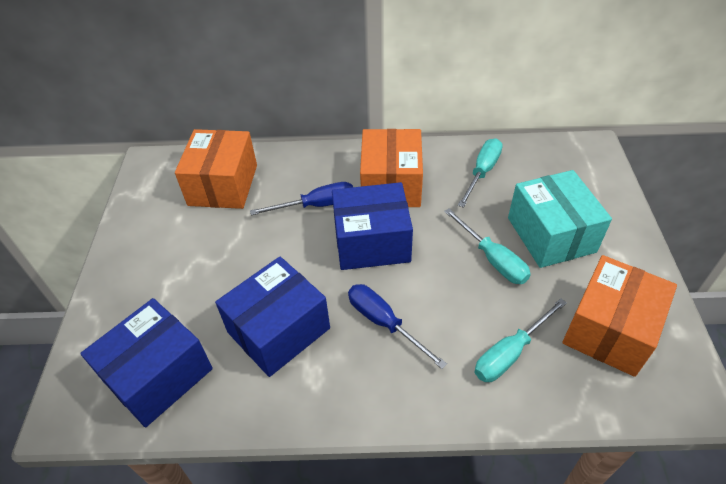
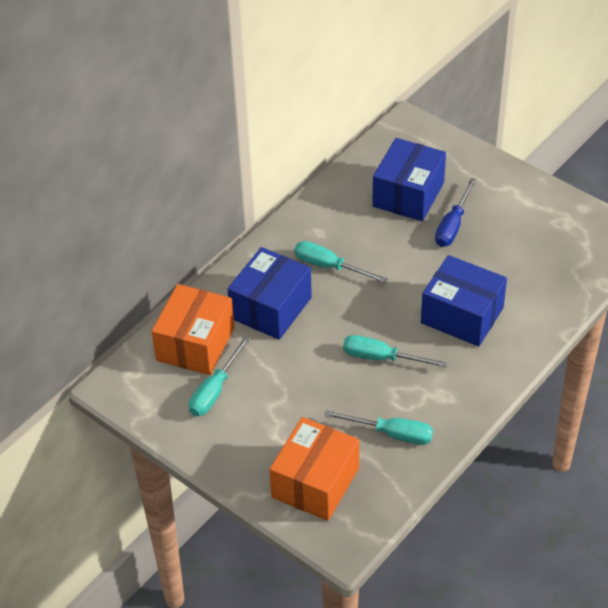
blue screwdriver: [250,182,353,215] [348,284,447,369] = 2 -> [435,178,477,247] = 1
orange box: [175,129,257,209] [360,129,423,207] [562,255,677,377] = 3 -> [152,284,235,375] [269,417,359,521] = 2
turquoise box: [508,170,612,268] = 1 -> none = 0
turquoise screwdriver: [444,209,531,284] [458,138,503,208] [475,298,567,382] = 3 -> [189,336,250,416] [294,241,387,283] [324,410,433,445] [343,335,448,368] = 4

